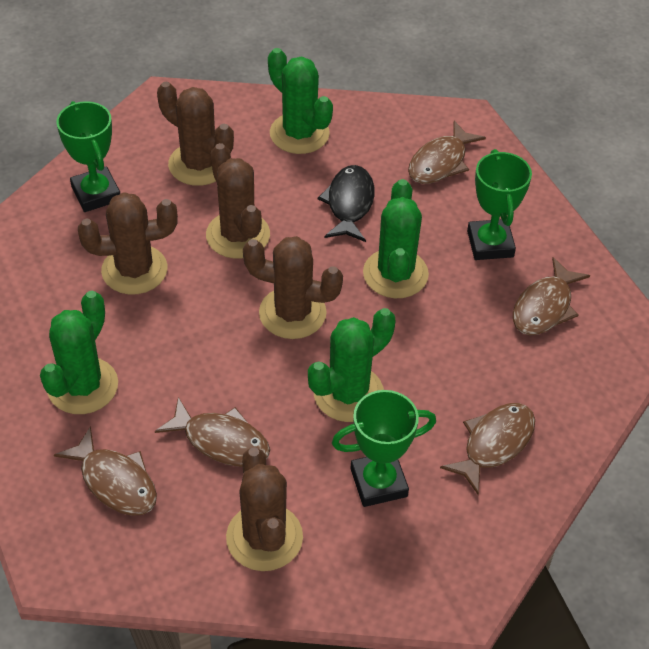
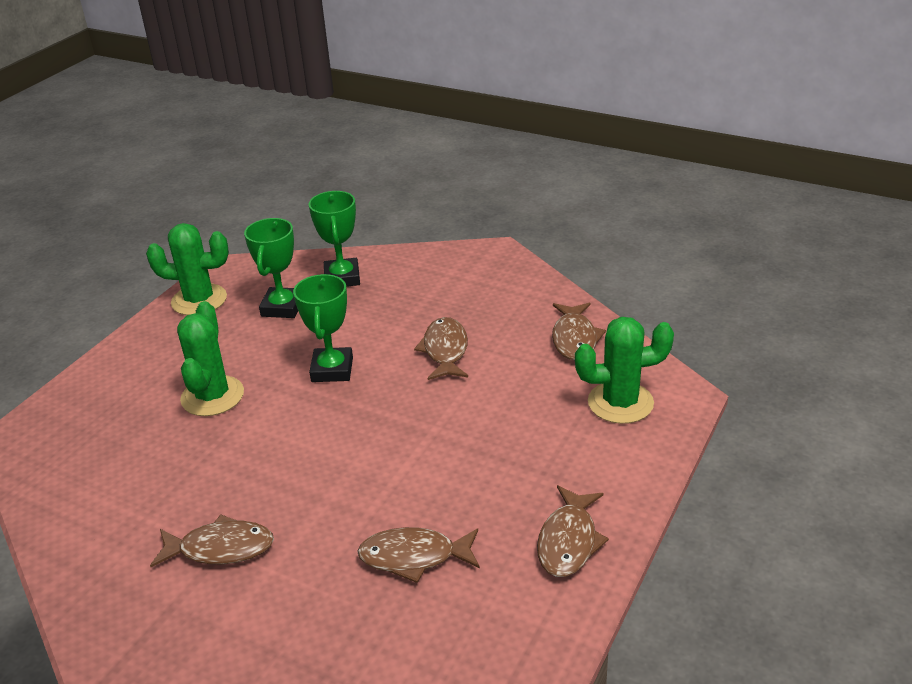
black fish: [318,165,375,242] = 1 -> none = 0
brown cactus: [78,192,178,295] [157,82,234,186] [206,143,270,259] [226,447,303,571] [243,236,343,339] = 5 -> none = 0
green cactus: [40,291,118,414] [268,48,333,154] [308,308,396,422] [363,179,429,298] = 4 -> [146,223,229,315] [177,301,244,416] [575,317,674,424] = 3

